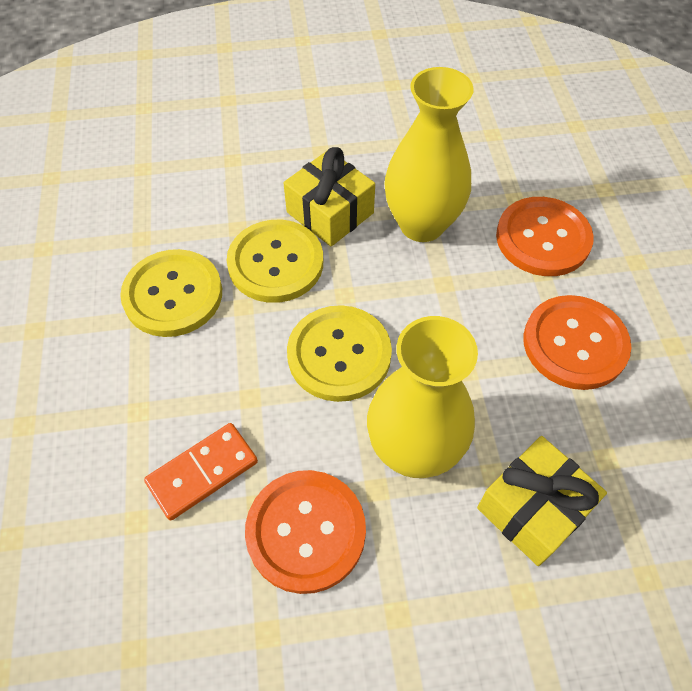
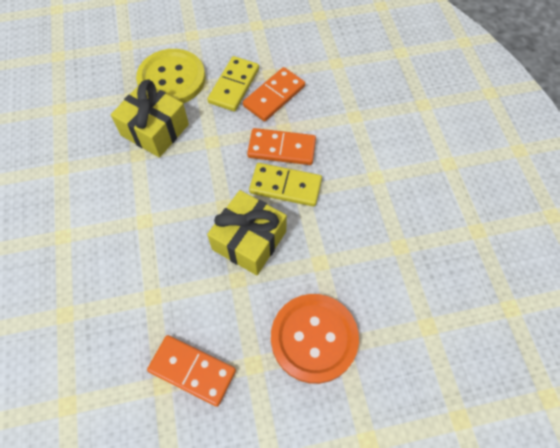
orange button: [245,470,366,594] [496,197,594,276] [523,295,631,390] = 3 -> [271,294,359,384] = 1
orange domino: [144,423,258,521] = 1 -> [147,335,236,407] [243,67,305,122] [247,128,316,165] = 3
yellow button: [120,249,222,337] [227,220,323,303] [287,305,392,402] = 3 -> [136,49,205,103] = 1
yellow domino: none = 0 -> [207,56,259,112] [249,163,322,207] = 2
yellow vase: [367,316,478,478] [384,67,473,242] = 2 -> none = 0

